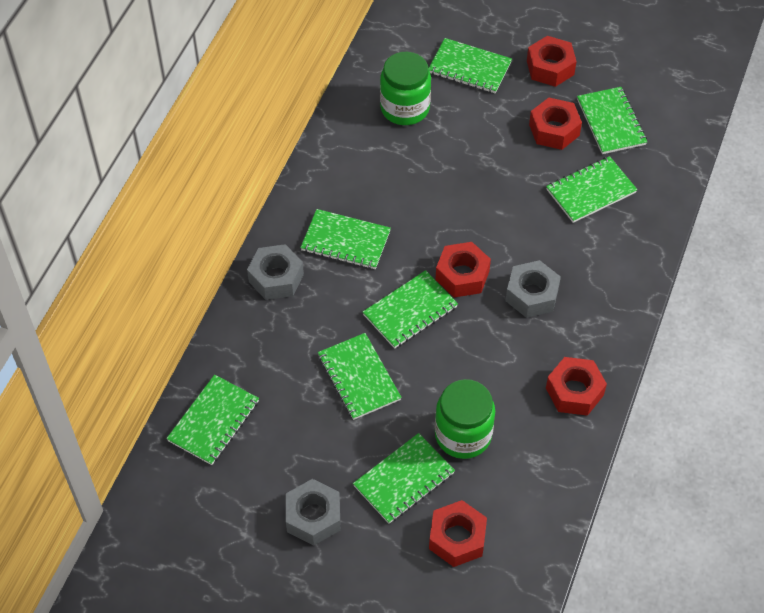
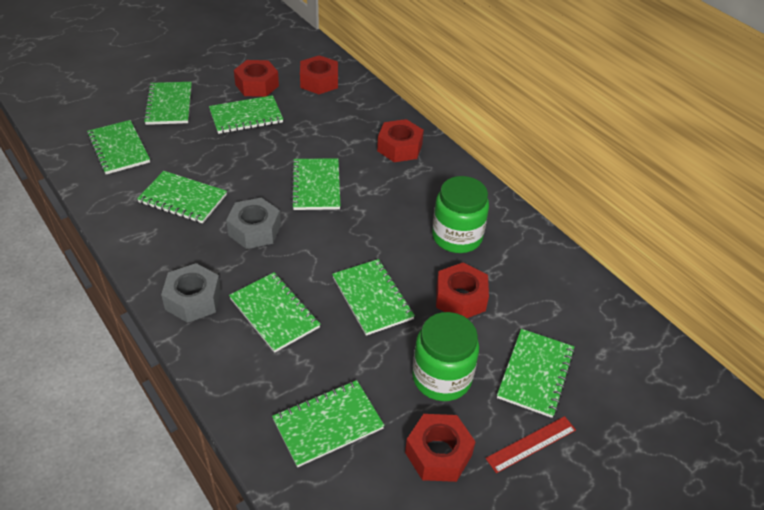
green notebook: [166,375,259,465] [300,209,391,269] [318,333,402,420] [353,433,455,524] [363,270,458,349] [428,38,512,94] [546,156,638,223] [577,87,647,154] = 8 -> [87,120,150,174] [137,171,227,224] [143,82,192,125] [209,95,283,134] [229,272,320,353] [272,380,385,467] [291,158,341,210] [332,259,415,336] [497,329,575,418] = 9
grey nut: [247,244,304,300] [286,479,340,545] [506,260,561,318] = 3 -> [161,263,221,323] [226,198,281,249] = 2
red ruler: none = 0 -> [485,416,576,473] = 1

